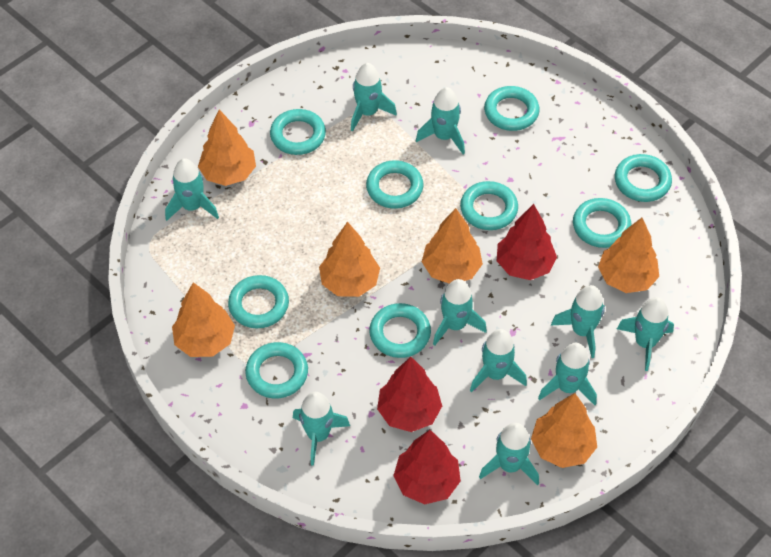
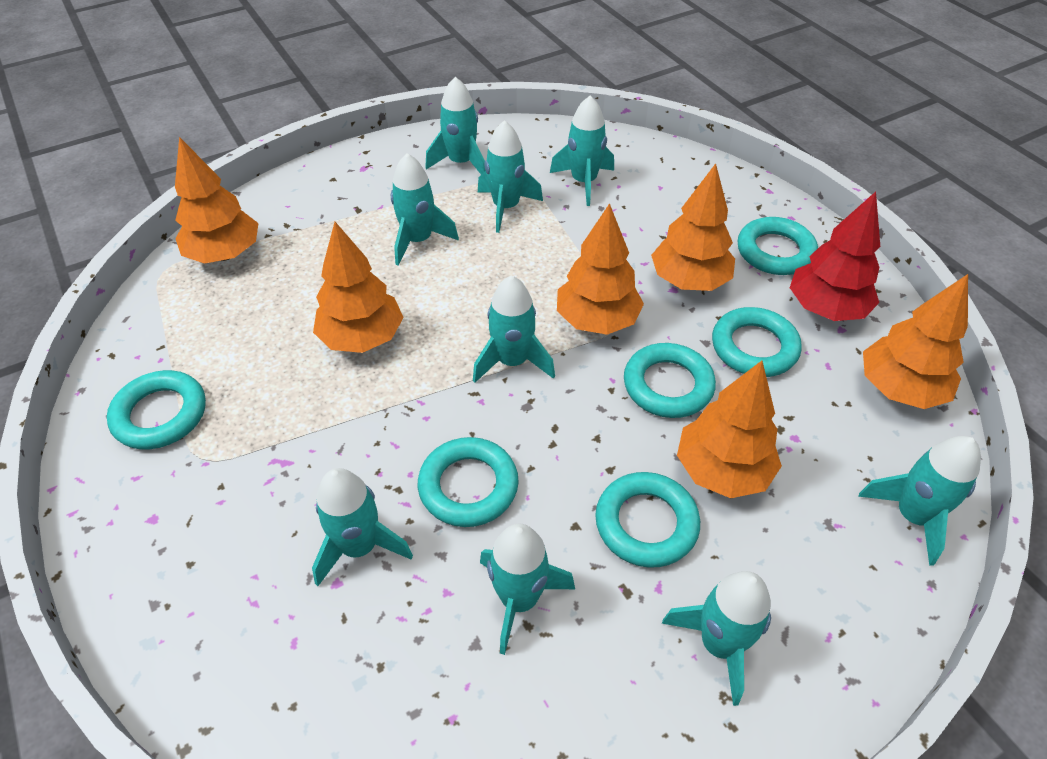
red tree: [377,357,442,432] [393,430,461,504] [497,204,557,280] = 3 -> [790,192,880,321] = 1
turquoise ring: [228,275,289,328] [245,342,308,398] [270,109,326,155] [366,160,423,209] [369,303,431,358] [460,181,518,230] [484,86,539,131] [573,198,631,248] [615,154,672,202] = 9 -> [107,370,206,449] [418,437,519,527] [595,472,700,568] [624,343,716,418] [712,307,802,377] [738,217,818,275] = 6
turquoise rocket: [165,158,219,221] [293,392,350,466] [351,63,397,132] [416,87,465,154] [433,279,487,346] [470,329,527,392] [479,423,539,485] [538,343,597,405] [551,285,605,358] [617,297,674,371] = 10 -> [312,468,413,586] [391,153,459,266] [425,77,486,175] [473,275,555,383] [478,120,543,233] [480,523,575,655] [550,95,614,206] [662,571,771,706] [858,436,981,566] = 9

